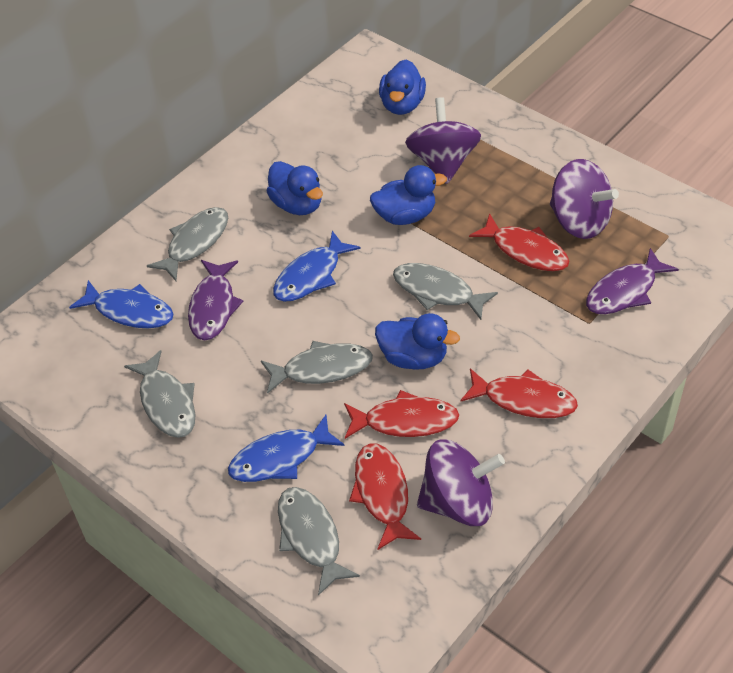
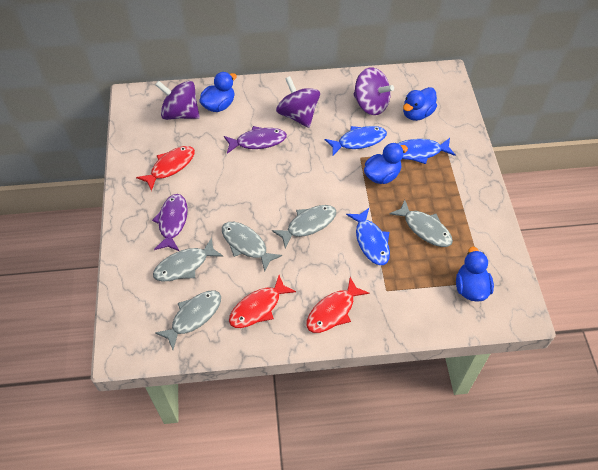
red fish: [344,390,459,439] [349,443,421,550] [460,368,578,418] [469,213,569,271] = 4 -> [136,146,195,191] [229,275,296,328] [307,277,369,333] = 3

